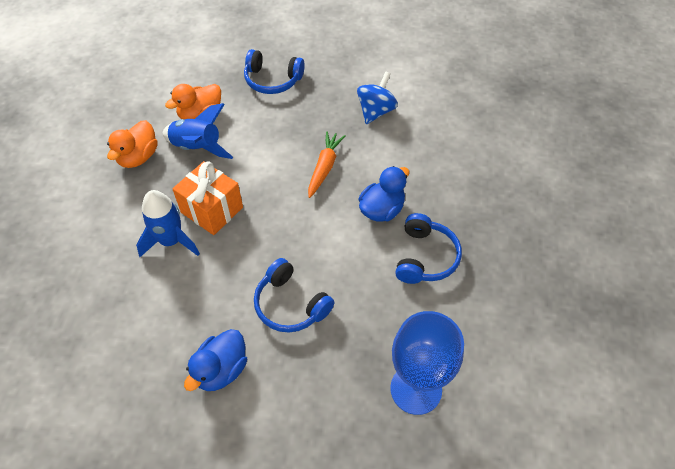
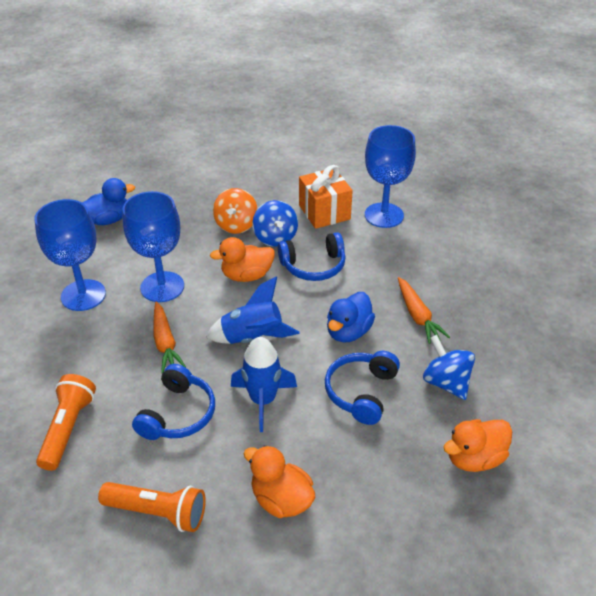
blue goblet: [390,311,464,415] = 1 -> [35,199,106,311] [123,191,184,302] [365,125,416,228] = 3
blue spinning top: [357,71,398,124] = 1 -> [253,200,298,247] [423,335,475,400] = 2
orange carrot: [308,131,346,198] = 1 -> [154,301,186,373] [398,277,450,344] = 2
orange duck: [107,120,158,168] [165,84,221,119] = 2 -> [210,237,275,282] [244,445,315,518] [443,419,512,472] = 3
orange flashlight: none = 0 -> [36,374,96,471] [98,482,206,532] = 2
orange spinning top: none = 0 -> [213,188,258,234] = 1

